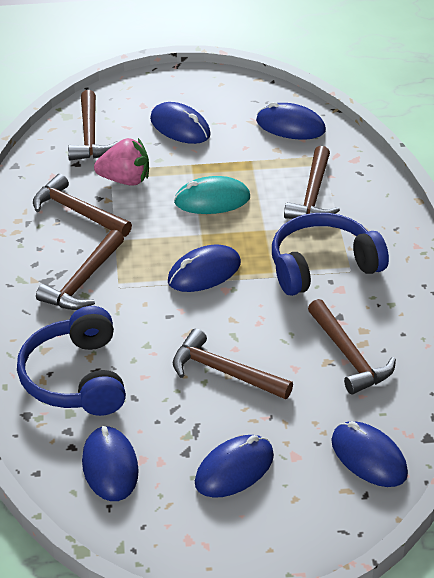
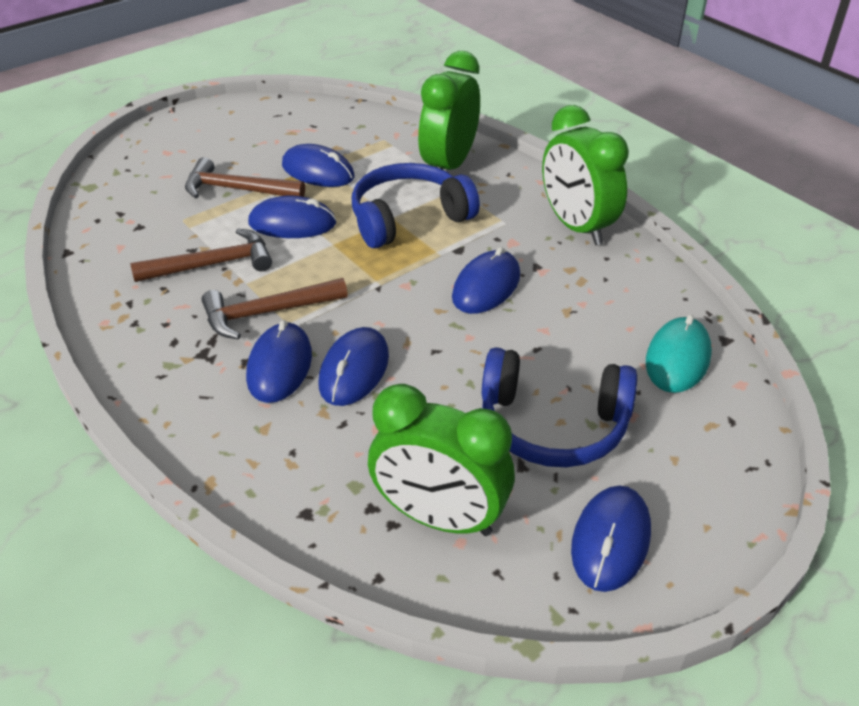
brown hammer: [33,174,132,237] [36,230,124,310] [68,90,118,161] [173,329,293,399] [284,146,340,219] [308,299,396,395] = 6 -> [130,229,272,282] [185,157,305,198] [202,278,348,340] = 3
green clock: none = 0 -> [368,384,515,536] [418,51,480,170] [542,105,629,245] = 3
pink strawberry: [94,138,149,186] = 1 -> none = 0

